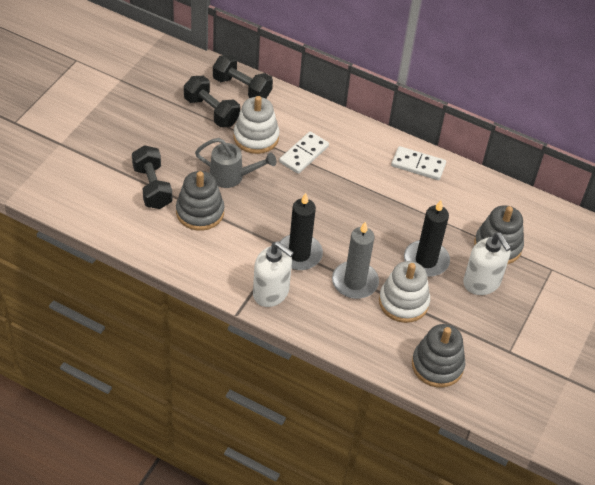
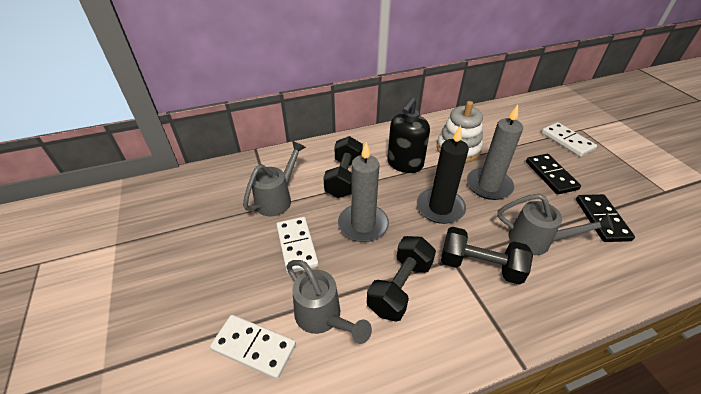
black candle: [280,193,323,270] [404,200,450,277] = 2 -> [417,125,469,224] = 1
black domino: none = 0 -> [526,154,581,194] [576,194,635,242] = 2
black soap dispenser: none = 0 -> [387,98,430,173] = 1
grey candle: [332,222,379,299] = 1 -> [338,142,389,242] [467,105,523,200] = 2
grey stacking toy: [176,171,225,231] [412,324,465,387] [474,205,524,264] = 3 -> none = 0
grey watering can: [195,138,276,188] = 1 -> [243,141,306,216] [286,260,372,344] [497,194,614,255] = 3
white domino: [279,131,329,174] [391,146,446,180] = 2 -> [210,315,296,379] [276,217,319,274] [542,122,597,157] = 3
white soap dispenser: [253,241,294,307] [463,232,511,295] = 2 -> none = 0
white stacking toy: [233,96,279,154] [379,261,430,323] = 2 -> [437,101,483,162] = 1

